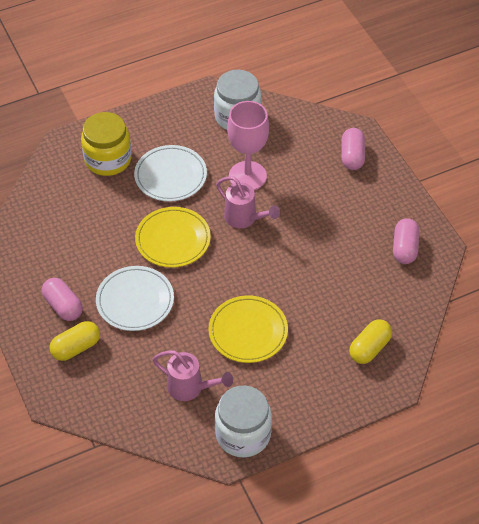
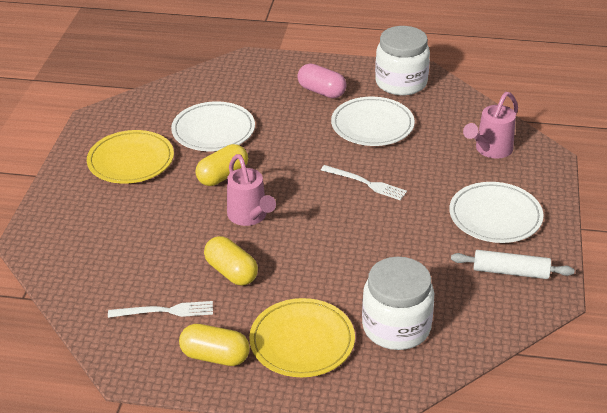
pink capsule: [42,278,83,321] [341,128,365,170] [393,218,420,264] = 3 -> [297,64,347,98] = 1
pink goblet: [227,101,269,190] = 1 -> none = 0
white fork: none = 0 -> [108,301,213,318] [321,165,407,200] = 2
white plate: [96,266,174,331] [134,145,207,201] = 2 -> [171,102,255,151] [331,97,415,146] [449,182,543,243] = 3
white rolling pin: none = 0 -> [451,250,575,279] = 1
yellow capsule: [49,321,100,361] [349,319,392,364] = 2 -> [179,324,250,366] [195,144,248,186] [204,236,258,286] = 3
yellow jar: [81,112,132,176] = 1 -> none = 0

